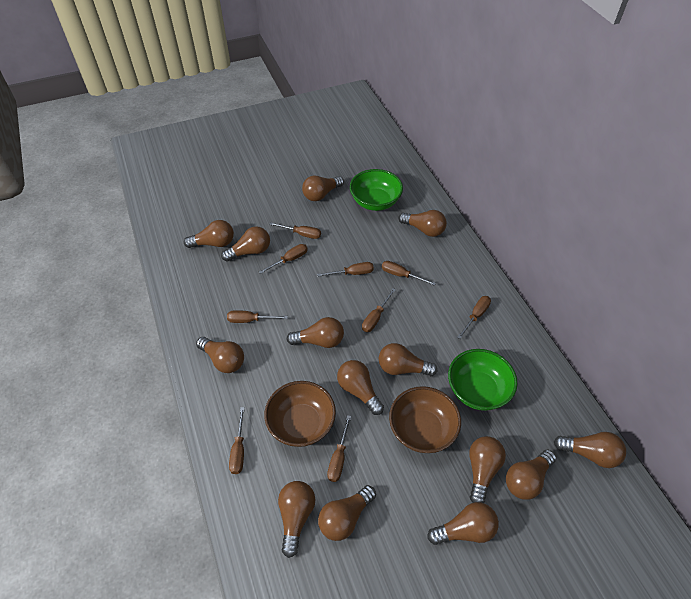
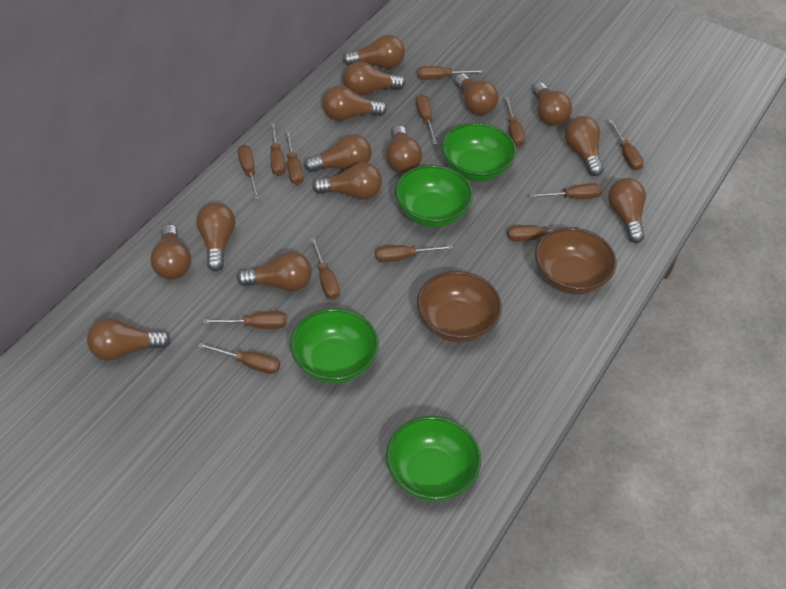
brown screwdriver: [227,310,288,323] [229,407,245,474] [259,244,308,274] [269,222,321,239] [317,262,374,277] [327,415,351,482] [362,288,396,332] [382,261,436,286] [457,296,491,339] = 9 -> [198,343,280,374] [203,311,287,329] [238,145,259,199] [270,123,285,176] [285,131,304,185] [310,238,340,300] [375,245,453,262] [416,94,437,145] [417,66,484,80] [504,97,525,147] [507,225,582,241] [529,183,602,199] [609,120,644,171] = 13
green bowl: [350,169,403,211] [448,349,517,411] = 2 -> [290,308,379,384] [386,416,481,502] [395,165,473,227] [441,123,516,182] = 4

